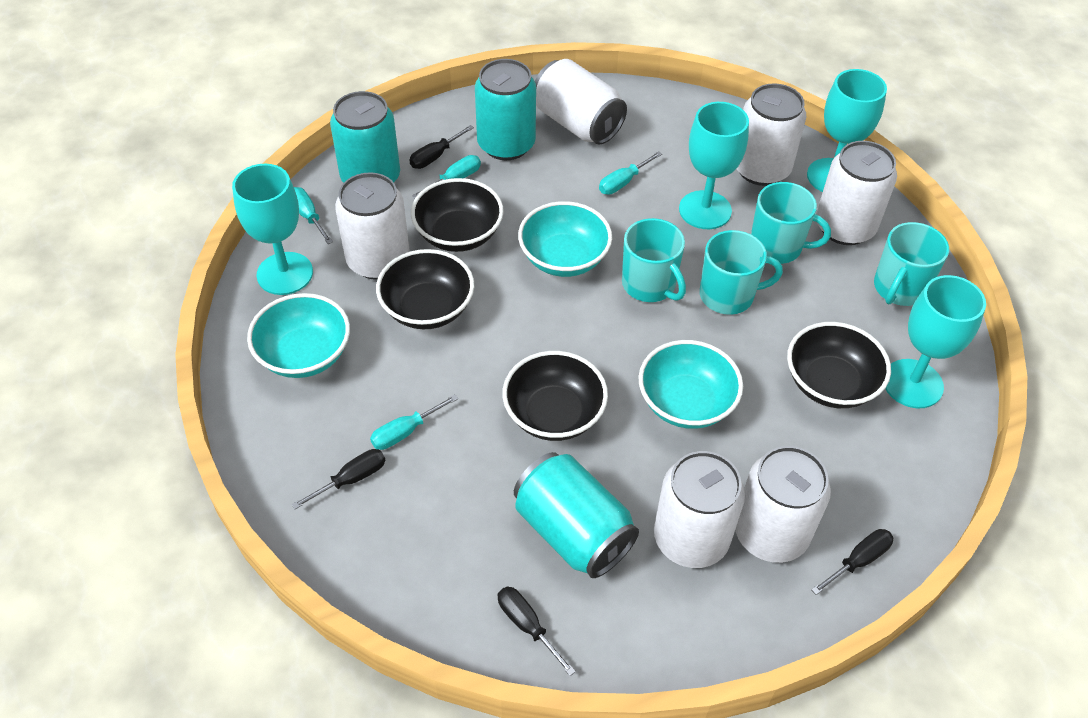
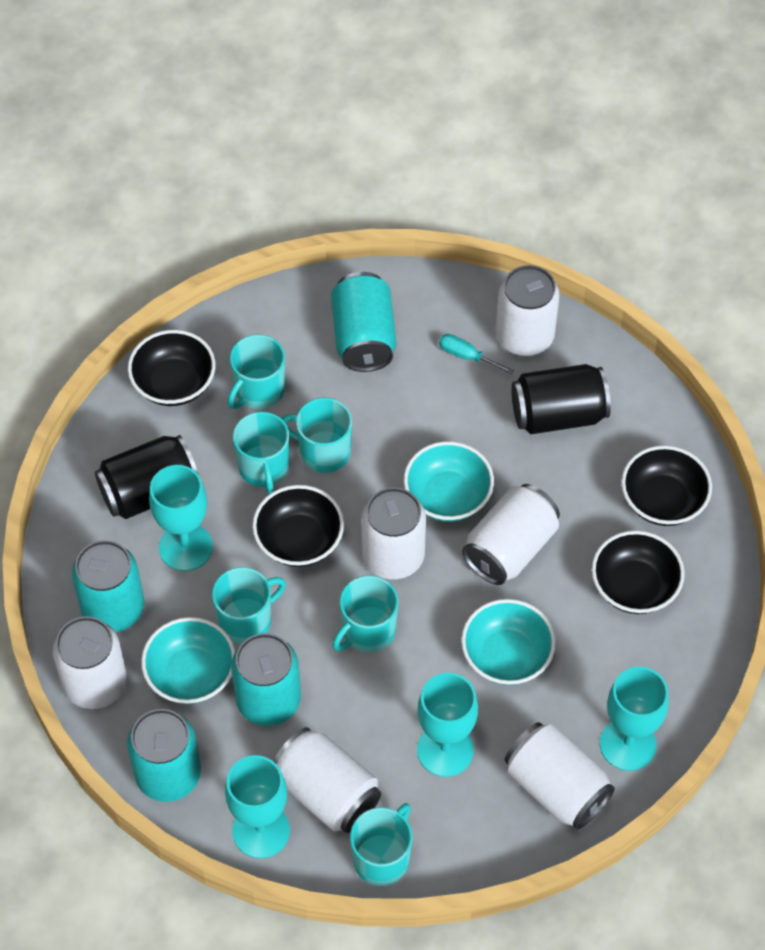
black can: none = 0 -> [95,435,199,519] [511,364,611,434] = 2
black screwdriver: [292,449,385,509] [409,125,474,169] [498,586,576,676] [811,529,893,595] = 4 -> none = 0
turquoise can: [330,91,400,183] [475,59,536,160] [514,452,639,578] = 3 -> [72,540,144,632] [127,709,201,802] [231,633,301,726] [331,272,396,372] = 4
turquoise mug: [622,218,686,302] [700,230,783,315] [751,182,831,264] [874,222,949,306] = 4 -> [212,567,286,644] [228,334,285,409] [233,412,289,494] [282,398,352,473] [332,576,398,652] [350,803,412,886] = 6
turquoise screwdriver: [294,187,333,244] [370,395,458,450] [412,155,481,199] [599,151,662,195] = 4 -> [439,334,514,374] = 1

